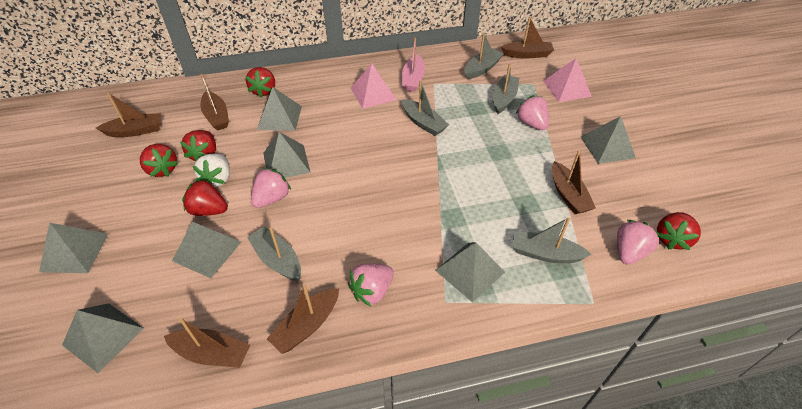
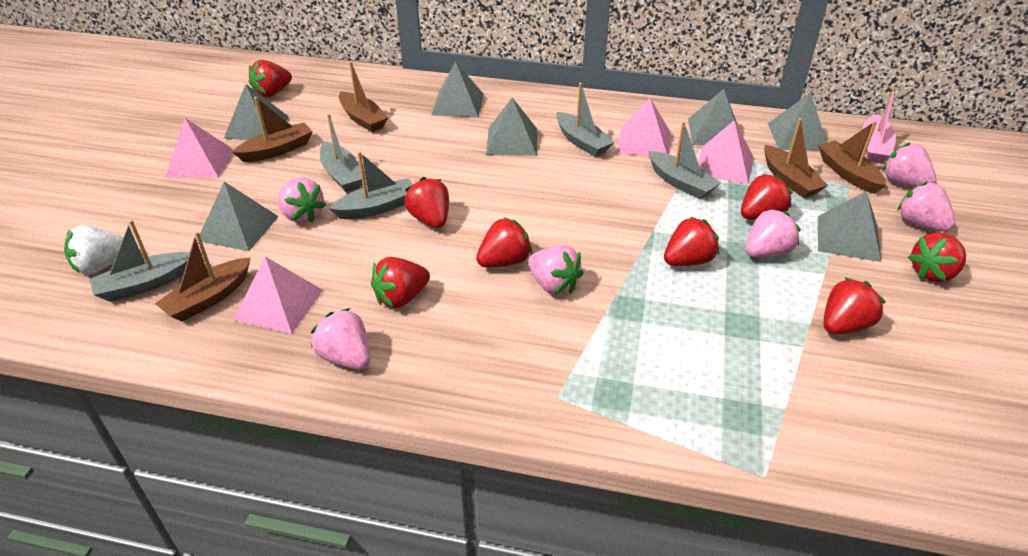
brown boat: [96,93,161,137] [164,318,250,368] [200,74,229,131] [267,284,339,354] [501,17,554,58] [552,150,596,214] = 6 -> [155,231,250,321] [232,97,313,162] [339,62,388,132] [764,118,828,198] [818,121,886,194] = 5
pink pyramid: [351,63,397,109] [543,58,592,102] = 2 -> [165,118,232,178] [233,257,323,334] [617,98,670,156] [698,120,753,184] = 4
pink strawberry: [251,168,291,208] [348,263,394,306] [516,95,549,130] [617,220,660,265] = 4 -> [278,177,326,223] [311,308,370,369] [528,245,583,295] [745,209,801,258] [883,142,936,187] [897,181,955,231] = 6
red strawberry: [140,144,178,177] [180,130,216,161] [182,179,228,216] [246,67,275,98] [657,212,701,250] = 5 -> [249,60,292,98] [371,257,430,308] [404,177,449,228] [476,217,532,267] [664,216,719,266] [741,174,793,220] [824,277,886,334] [908,232,966,282] = 8

